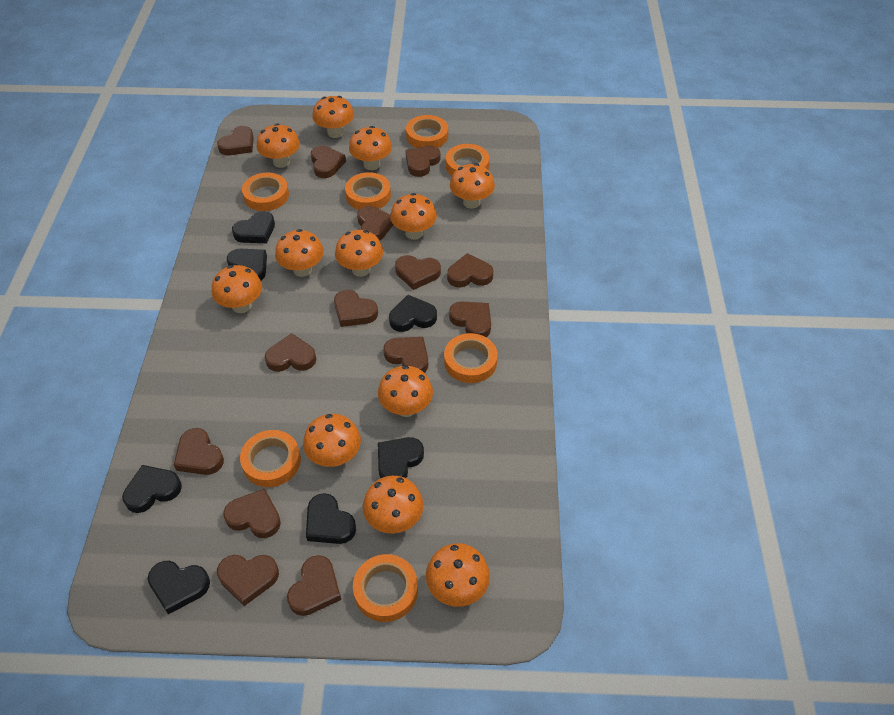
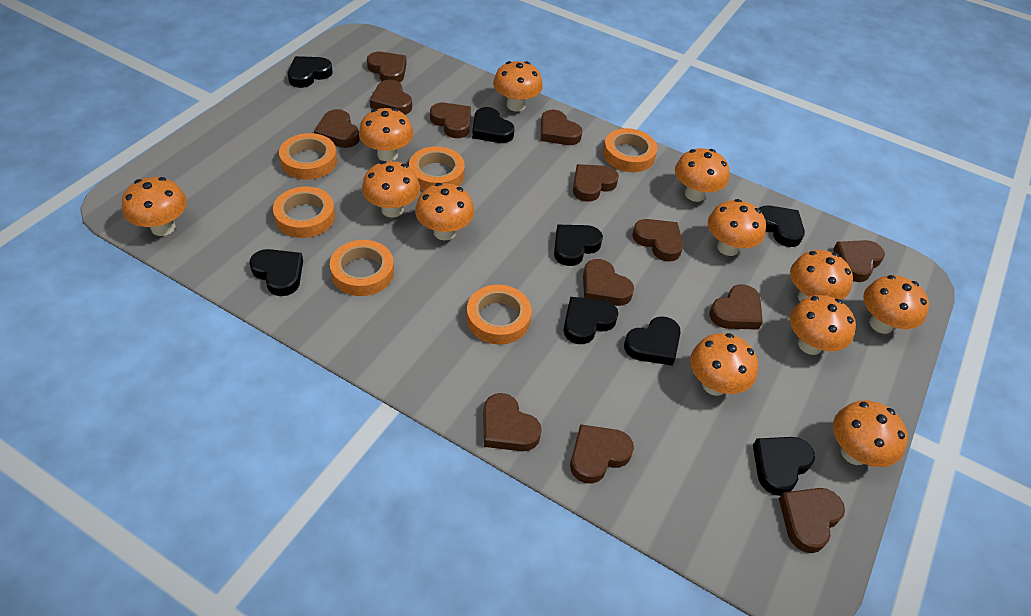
black heart: [122,465,182,513] [148,561,210,614] [227,249,267,280] [232,211,275,243] [306,493,356,544] [378,437,424,478] [389,295,437,332] = 7 -> [249,249,303,296] [288,56,333,88] [472,107,514,143] [554,225,603,266] [563,297,618,344] [624,316,681,366] [753,437,815,496] [759,206,805,247] = 8
brown heart: [174,428,224,475] [217,126,254,155] [217,555,279,606] [223,488,281,538] [265,333,317,372] [287,555,341,616] [311,145,346,178] [334,290,378,327] [357,206,393,241] [383,337,428,373] [395,255,441,290] [405,146,440,177] [447,253,494,288] [449,301,491,337] = 14 -> [314,109,360,148] [367,52,407,83] [370,80,412,115] [430,103,471,138] [483,393,542,451] [541,110,582,145] [570,424,634,484] [573,164,619,202] [583,259,634,306] [632,219,683,262] [709,284,763,330] [779,488,845,553] [833,240,885,282] = 13
orange tape: [240,430,301,487] [242,173,289,211] [345,172,391,210] [353,554,418,622] [406,115,448,148] [444,333,498,383] [446,144,489,176] = 7 -> [273,186,335,238] [279,133,337,180] [330,240,394,296] [409,146,465,191] [466,285,532,345] [603,128,657,172] = 6

